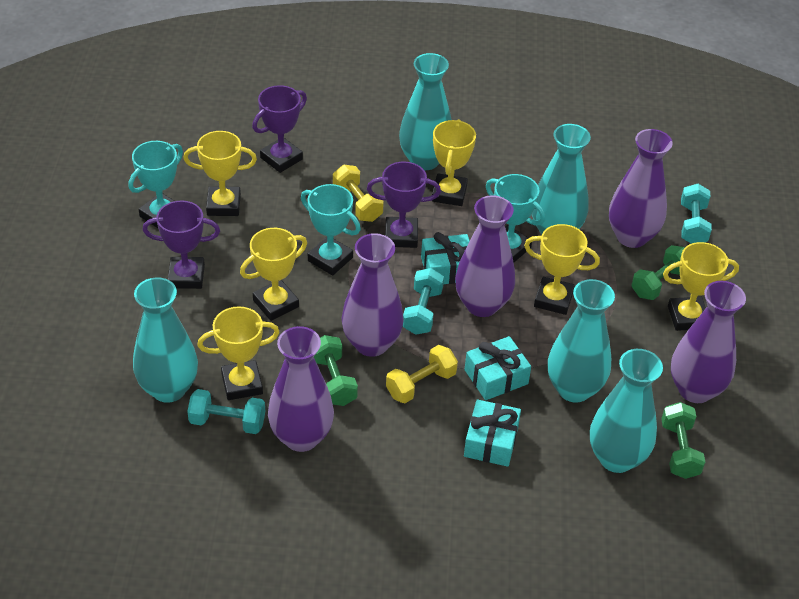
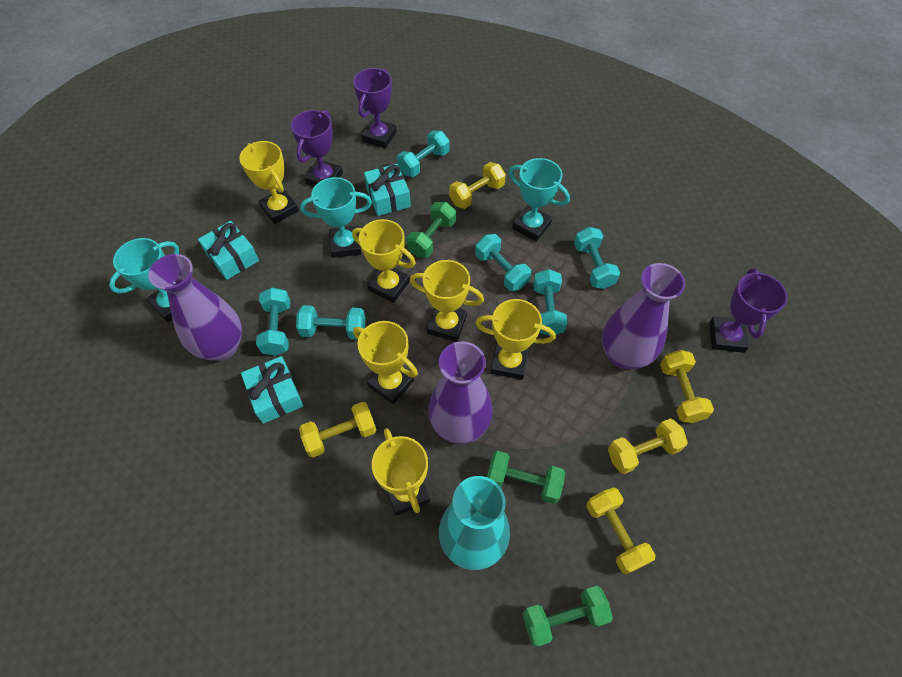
purple vase: [268,326,334,452] [342,233,404,357] [455,195,515,317] [609,129,673,248] [671,281,746,403] = 5 -> [148,254,242,361] [428,341,493,444] [602,263,685,369] = 3
turquoise dumbbell: [187,389,265,434] [403,268,444,335] [681,184,712,244] = 3 -> [256,288,290,356] [296,305,365,339] [397,130,450,177] [475,234,531,291] [533,269,568,336] [574,227,620,289] = 6
turquoise vase: [133,277,198,403] [399,53,452,170] [532,124,591,235] [548,279,615,403] [590,349,663,473] = 5 -> [439,476,510,570] = 1
yellow dumbbell: [333,165,384,222] [386,345,458,403] = 2 -> [299,402,376,458] [449,162,506,209] [586,488,656,574] [608,418,688,474] [660,350,714,423] = 5

